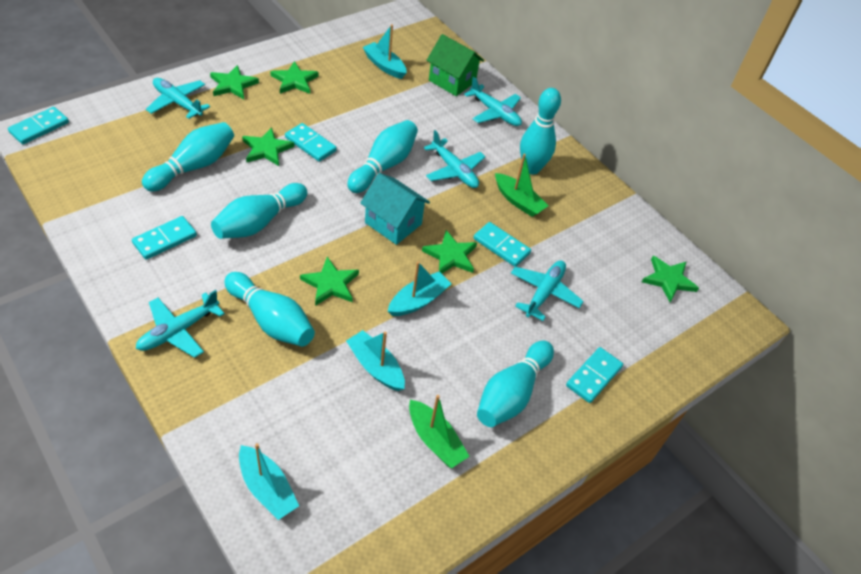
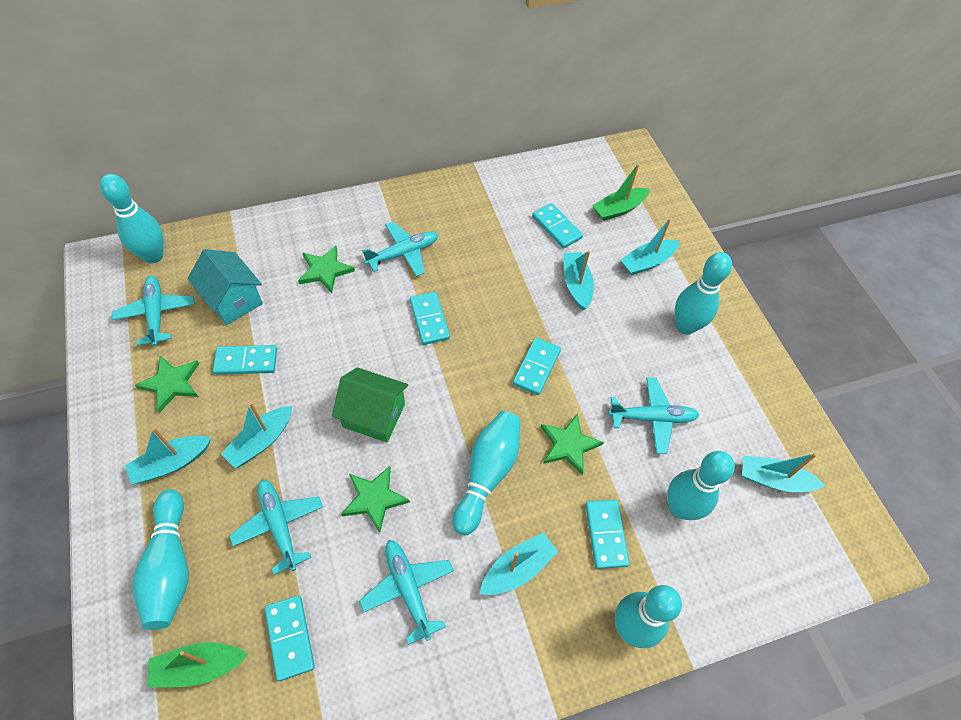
green star: [210,65,259,99] [242,127,294,166] [270,61,319,94] [300,257,359,306] [422,230,477,274] [642,256,699,302] = 6 -> [135,356,199,413] [298,246,355,293] [341,466,410,533] [541,413,603,475] = 4
turquoise boat: [239,443,299,520] [346,330,405,391] [363,24,406,79] [388,261,451,316] = 4 -> [125,428,211,485] [221,402,292,468] [480,532,558,595] [563,251,594,310] [620,218,680,275] [742,453,825,492] = 6
turquoise domino: [8,107,69,144] [132,216,197,260] [285,123,337,162] [473,222,531,267] [566,347,623,403] = 5 -> [213,345,277,375] [265,595,315,681] [410,292,450,345] [513,338,561,395] [532,203,583,248] [585,500,630,569] = 6

